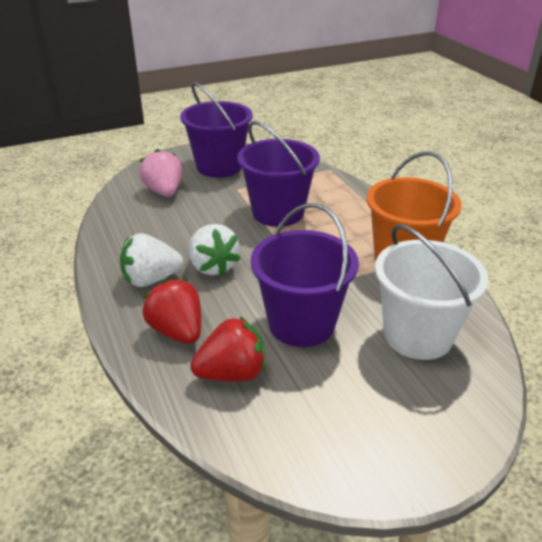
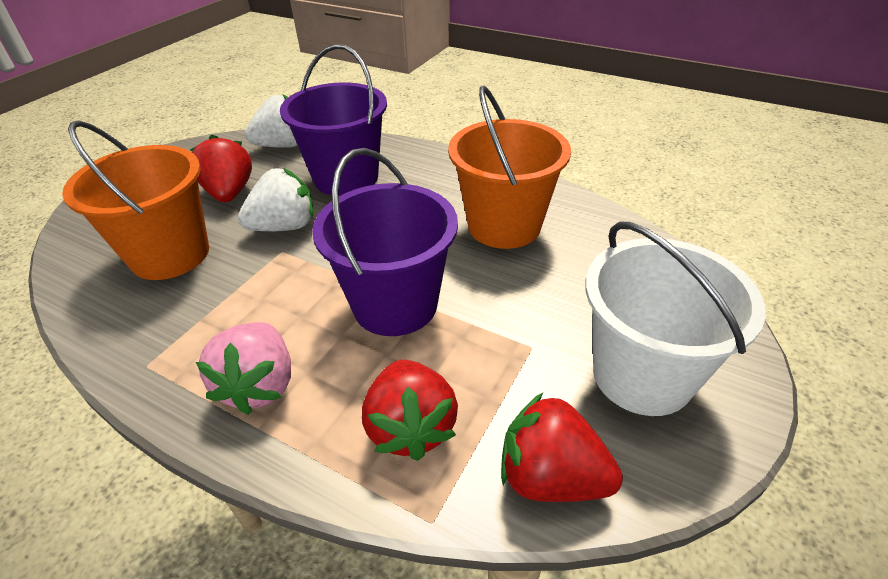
orange bucket: [367,151,462,261] = 1 -> [62,120,209,280] [448,86,571,249] = 2
purple bucket: [180,82,253,178] [237,121,320,227] [251,203,359,347] = 3 -> [280,44,387,196] [312,148,458,336] = 2
red strawberry: [142,279,201,344] [190,317,266,381] = 2 -> [190,135,252,203] [362,360,458,461] [501,393,623,502] = 3

